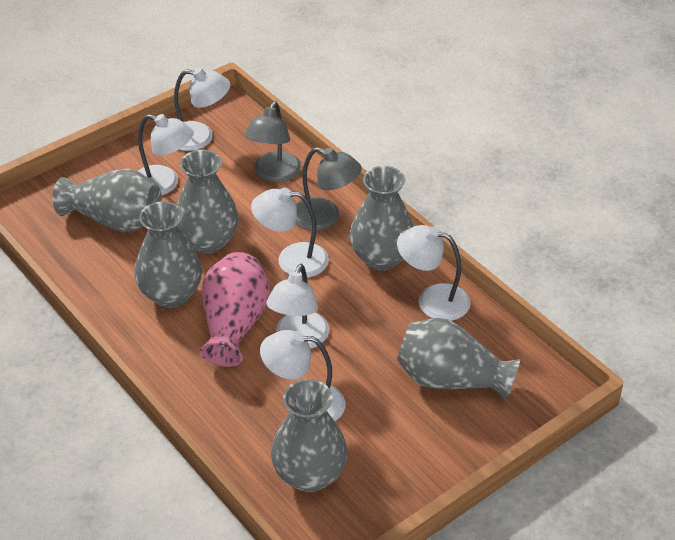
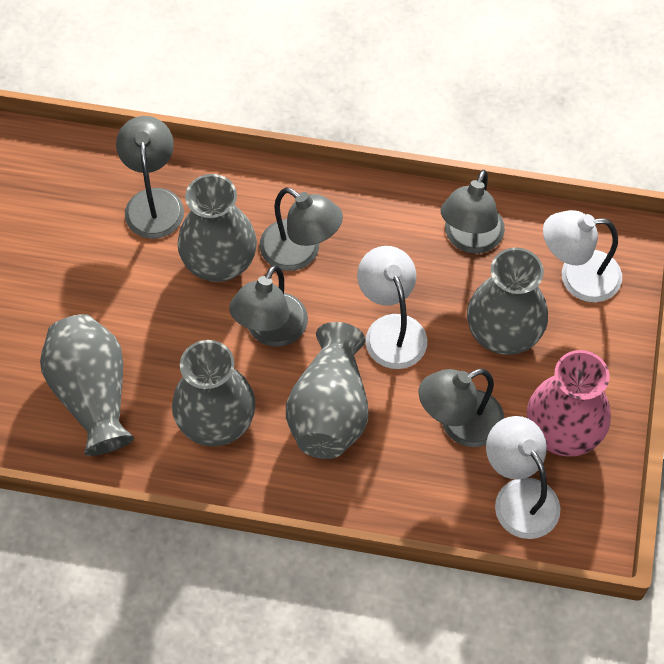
grey lamp: [245,101,301,182] [296,147,362,231] = 2 -> [116,116,184,239] [229,265,308,347] [260,187,343,271] [419,369,504,447] [441,170,505,253] = 5
grey vase: [53,169,162,232] [134,201,202,308] [177,150,239,254] [271,379,347,492] [350,166,414,271] [397,318,520,401] = 6 -> [40,314,134,456] [172,340,256,446] [177,174,257,282] [286,322,368,459] [467,247,548,355] = 5
white lamp: [138,114,194,195] [174,67,230,151] [251,188,329,278] [260,330,346,421] [266,264,329,349] [397,225,471,321] = 6 -> [357,246,427,369] [486,416,560,539] [543,210,622,302] = 3

